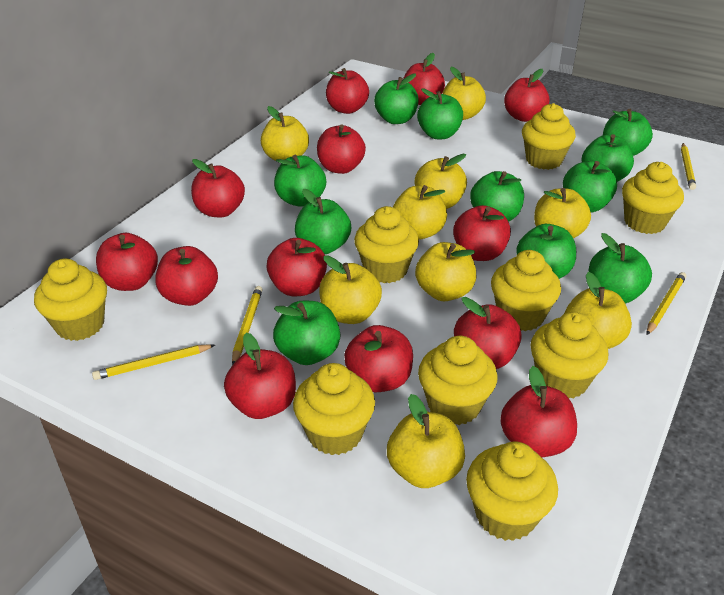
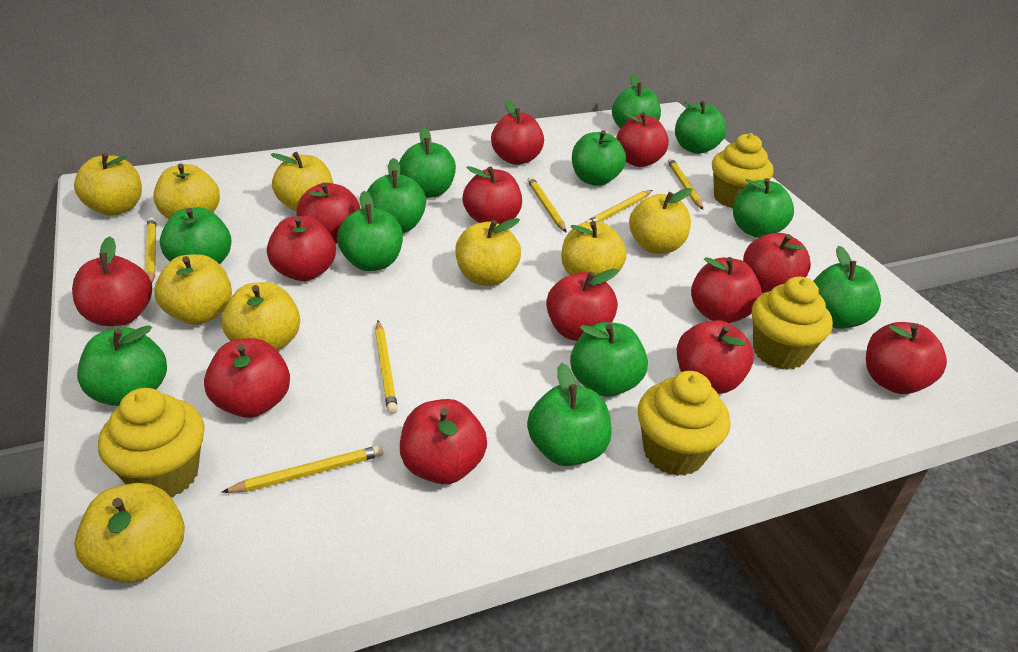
green apple: [273,301,340,365] [274,154,326,207] [295,189,351,254] [374,73,419,124] [417,88,463,139] [470,171,524,222] [516,224,576,279] [563,161,617,212] [582,134,634,182] [589,233,652,303] [603,109,653,156] = 11 -> [77,325,167,406] [160,207,232,264] [337,191,403,271] [367,158,426,233] [399,127,456,198] [527,363,612,466] [570,322,648,397] [572,130,626,186] [612,74,661,129] [675,101,726,154] [733,178,794,238] [813,246,881,329] = 12
yellow cupcake: [34,258,107,341] [293,363,375,455] [354,206,419,283] [418,336,498,425] [466,442,558,541] [491,250,561,331] [522,103,576,170] [530,312,608,399] [622,162,684,234] = 9 -> [98,388,205,497] [638,371,731,476] [712,133,773,208] [752,277,833,370] = 4
yellow pencil: [92,344,215,380] [232,286,263,365] [646,272,686,335] [681,143,696,190] = 4 -> [146,217,156,282] [222,445,383,493] [375,320,398,414] [527,177,567,233] [585,190,652,222] [668,158,703,210] = 6

